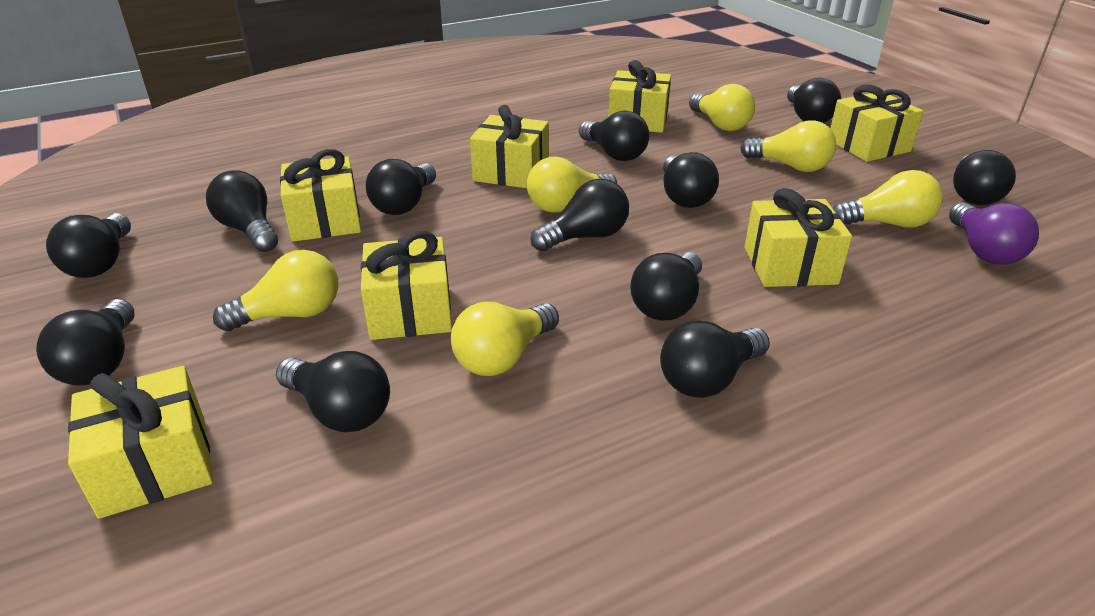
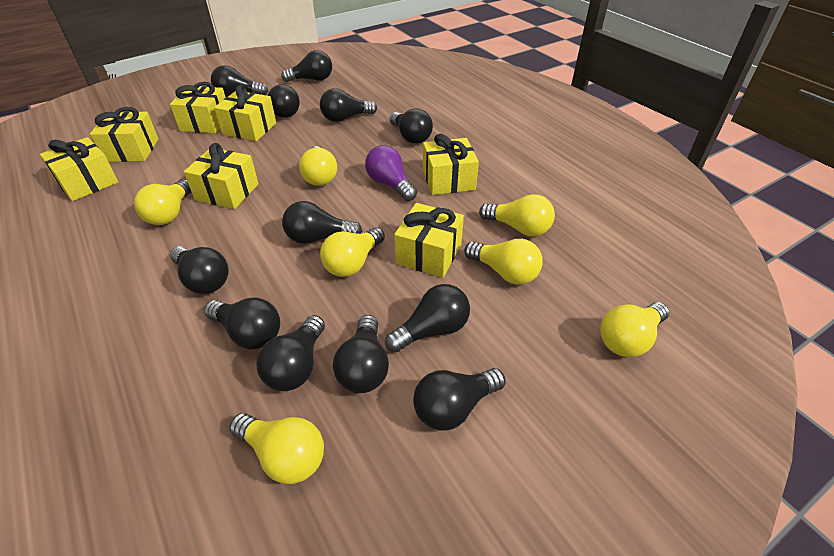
yellow light bulb: [213,250,338,332] [451,302,559,376] [527,157,617,213] [689,84,755,131] [740,121,836,172] [833,170,943,227] = 6 -> [134,179,191,225] [229,413,324,484] [299,146,337,186] [320,227,385,277] [464,239,543,285] [479,194,555,236] [600,302,669,357] = 7

